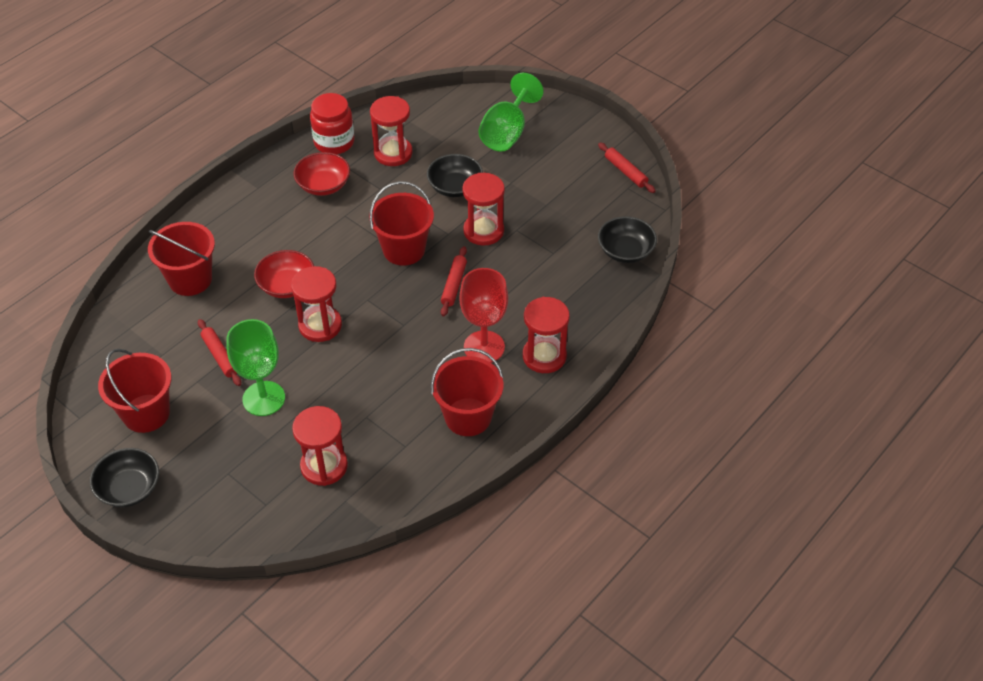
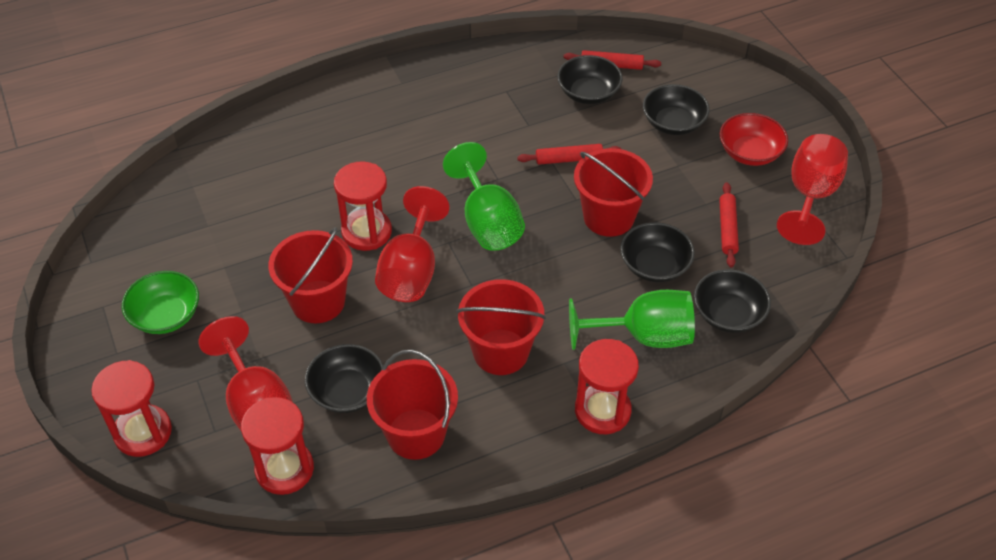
black bowl: [90,448,159,507] [427,154,483,197] [598,216,657,263] = 3 -> [305,344,383,413] [557,55,623,104] [620,222,695,282] [643,84,710,135] [694,269,771,333] = 5
green bowl: none = 0 -> [122,271,199,334] = 1
red bowl: [254,250,314,298] [294,152,350,196] = 2 -> [720,113,788,166] = 1
red goblet: [459,268,508,363] = 1 -> [199,316,293,431] [375,186,450,302] [777,134,848,245] = 3
red hourglass: [291,266,342,342] [292,406,348,486] [370,96,412,166] [462,173,505,246] [523,297,570,373] = 5 -> [91,360,172,457] [241,397,314,495] [334,161,392,251] [575,339,639,434] = 4
red jar: [310,93,354,154] = 1 -> none = 0

